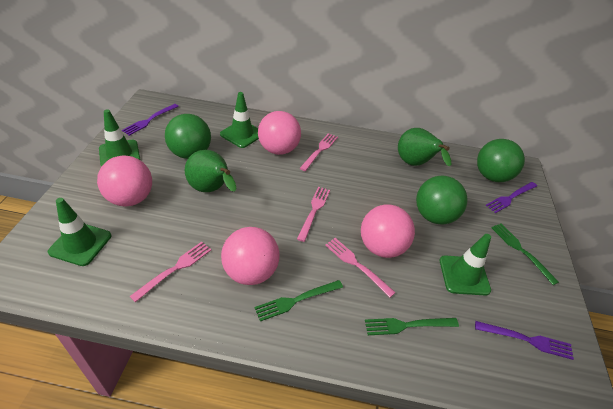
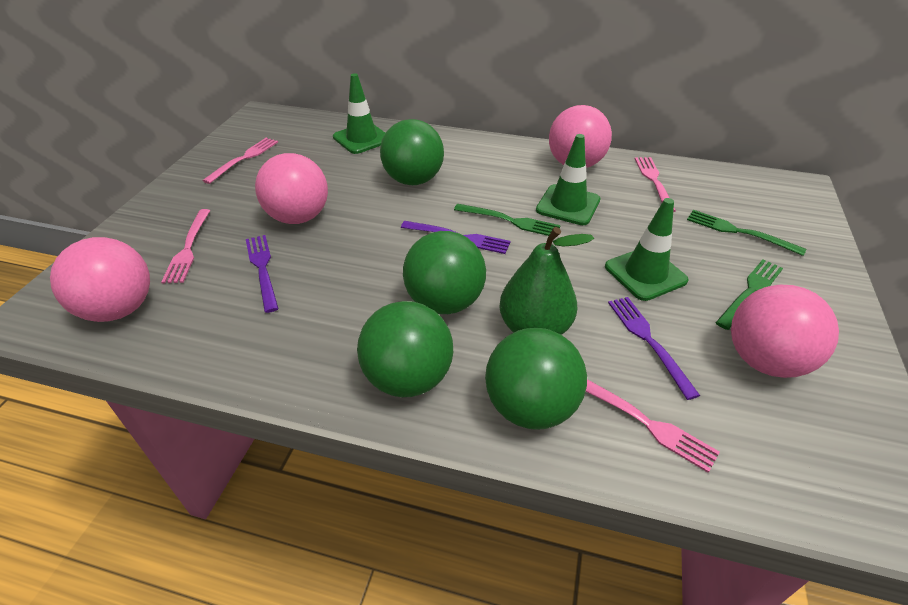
green ball: [165,114,211,159] [416,176,468,225] [477,139,525,182] = 3 -> [357,301,453,397] [380,119,444,185] [403,231,486,314] [485,328,587,429] = 4
green pear: [185,150,236,192] [398,128,451,167] = 2 -> [499,227,594,335] = 1
green traffic cone: [48,198,111,266] [99,109,140,167] [220,92,259,148] [440,234,491,296] = 4 -> [333,73,385,154] [536,134,600,225] [605,198,689,301] = 3

